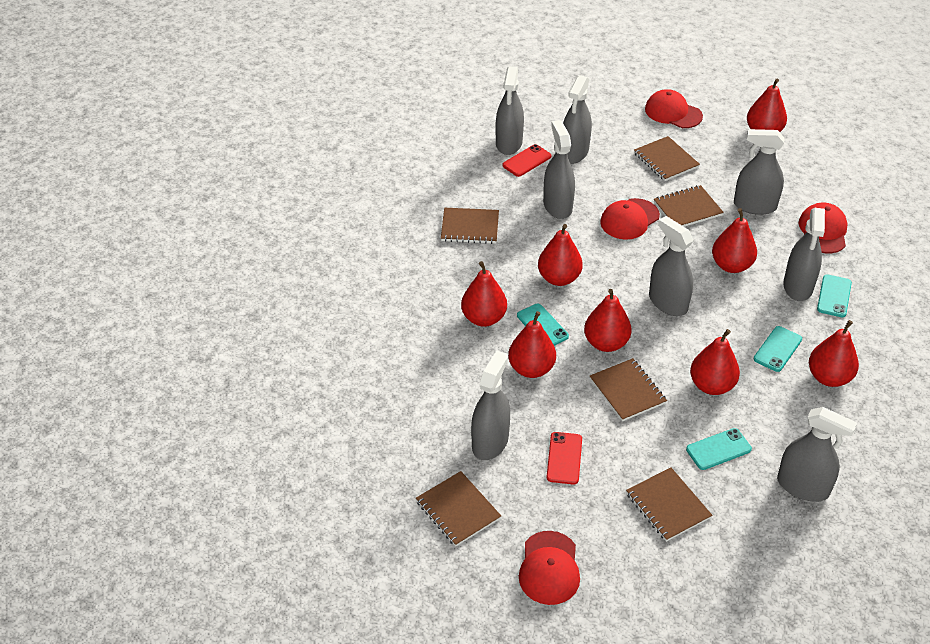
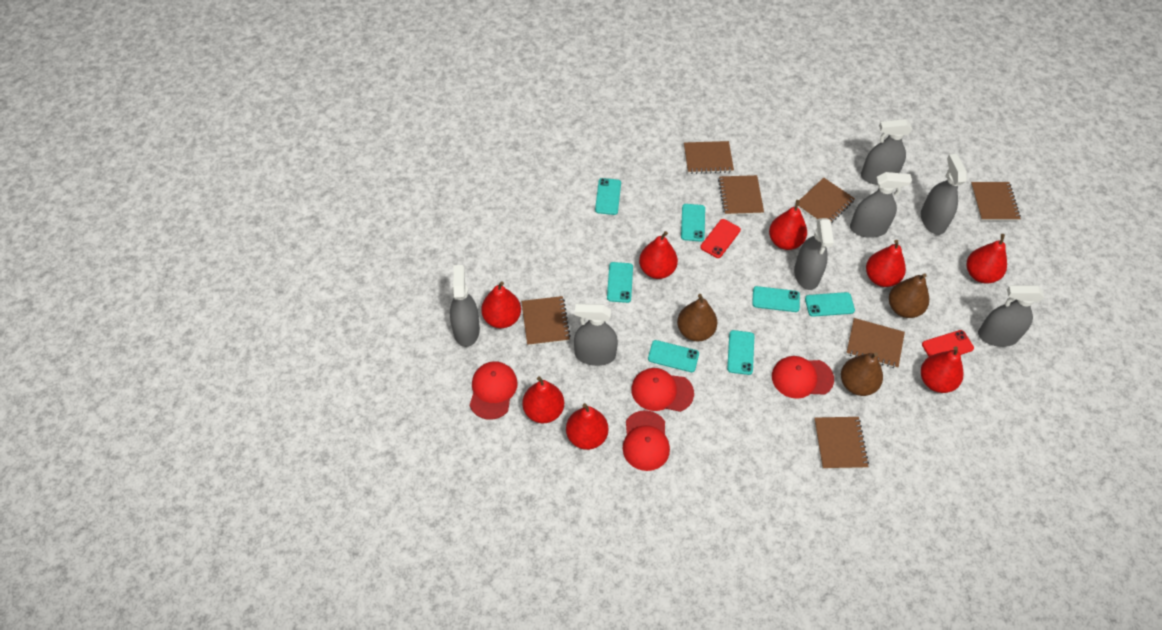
brown notebook: [416,471,501,547] [441,208,499,244] [590,358,667,421] [626,467,712,542] [634,136,700,181] [654,185,724,227] = 6 -> [521,296,571,346] [684,141,734,174] [718,175,764,215] [798,178,855,223] [814,417,869,469] [846,318,905,368] [971,182,1021,221] = 7
brown pear: none = 0 -> [677,294,717,341] [841,352,883,396] [889,273,929,318] = 3
grey spray bottle: [471,350,510,460] [496,66,524,155] [543,120,575,219] [563,75,592,164] [649,216,693,316] [734,129,784,215] [777,407,857,502] [783,208,825,301] = 8 -> [450,265,480,347] [574,304,618,366] [794,218,834,290] [850,172,912,238] [861,119,912,185] [921,154,967,235] [978,285,1044,347] = 7
turquoise phone: [517,304,569,346] [686,428,752,470] [754,326,802,372] [817,274,852,317] = 4 -> [595,178,621,215] [607,262,633,303] [648,340,699,372] [681,204,705,242] [727,330,754,375] [752,286,800,312] [805,292,855,317] = 7

